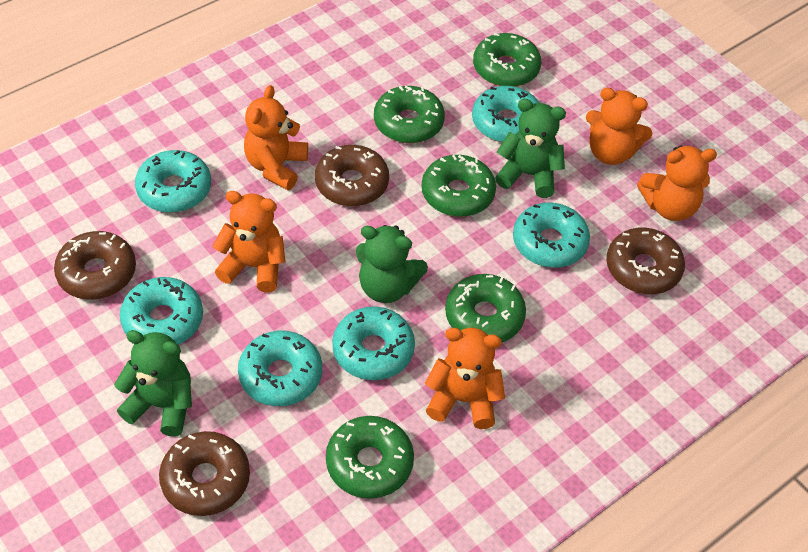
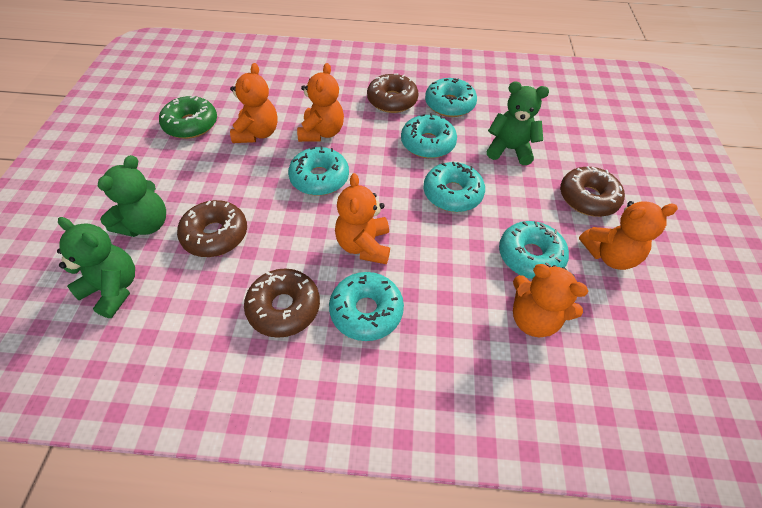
green donut: [326,416,414,499] [374,86,445,143] [422,155,496,217] [445,274,526,342] [473,33,541,87] = 5 -> [159,96,217,139] = 1

